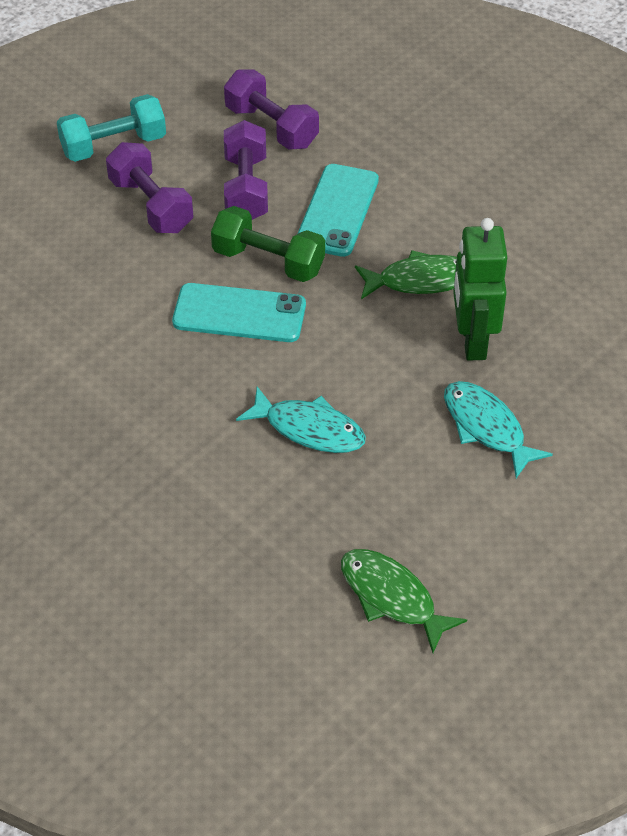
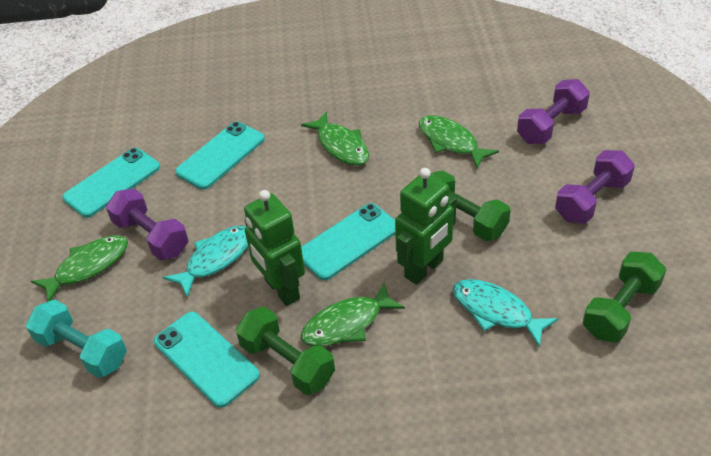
green dumbbell: [211,206,325,282] = 1 -> [236,307,335,395] [431,171,511,241] [583,252,666,343] = 3
green fish: [341,549,467,653] [355,250,457,299] = 2 -> [31,235,128,301] [301,111,369,166] [301,282,405,346] [419,115,499,168] = 4
green robot: [453,218,508,361] = 1 -> [244,190,305,306] [395,168,457,285] = 2
turquoise phone: [172,283,306,342] [297,164,379,257] = 2 -> [62,148,160,218] [154,312,260,408] [175,122,265,190] [301,203,395,280] = 4

